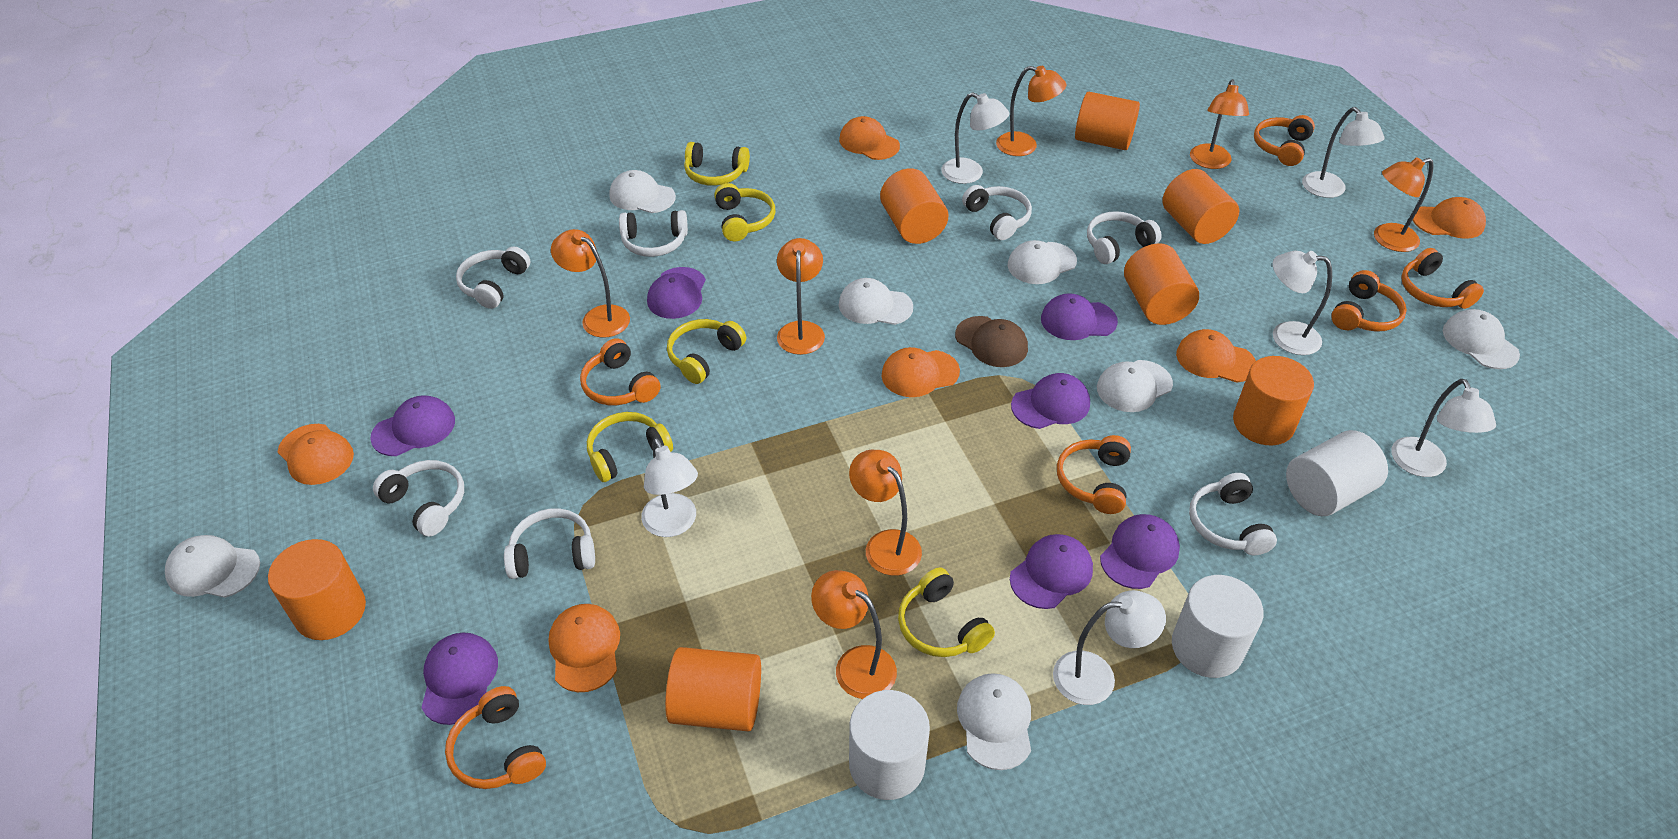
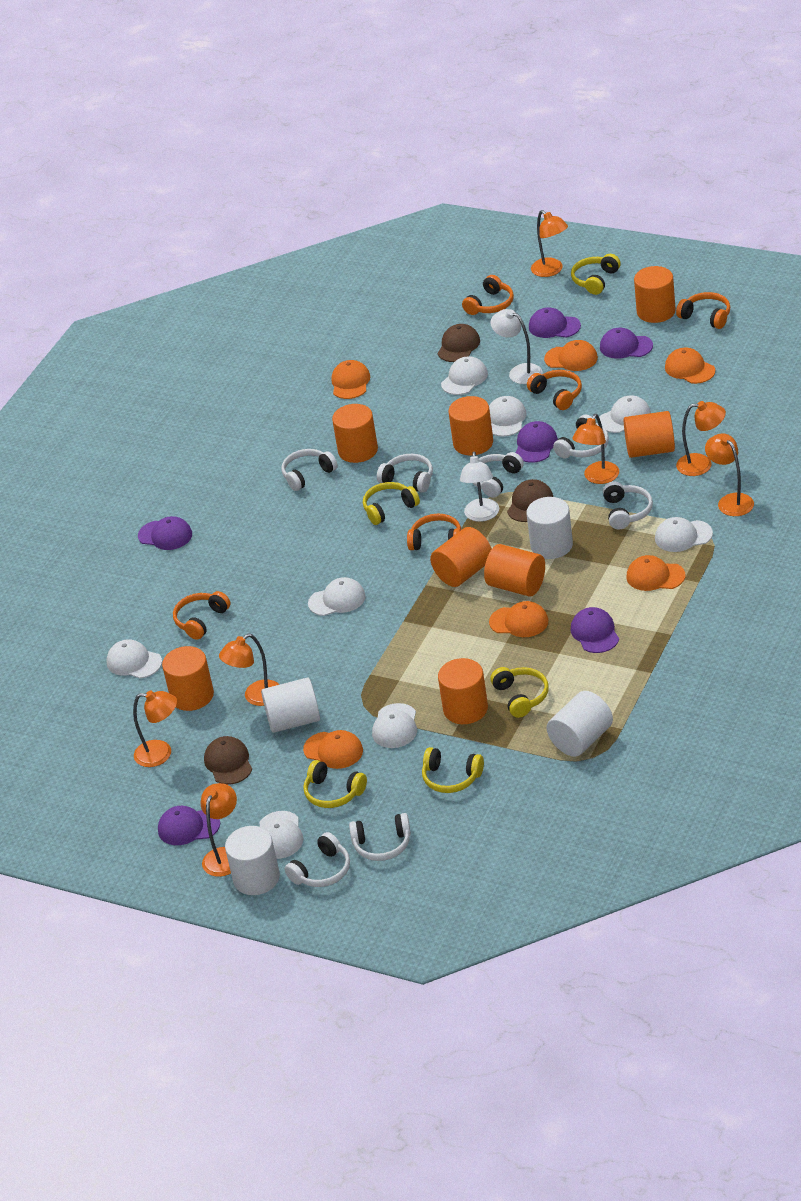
brown cap: [955,316,1028,367] = 1 -> [204,736,252,784] [438,324,480,362] [507,479,553,522] = 3
orange cylinder: [268,539,366,640] [665,647,761,732] [880,168,949,244] [1075,92,1140,150] [1124,243,1199,325] [1162,169,1239,244] [1233,356,1314,446] = 7 -> [162,646,214,711] [332,404,378,463] [430,527,492,587] [438,658,488,724] [448,396,493,456] [484,544,545,596] [624,411,675,458] [634,266,676,323] = 8
orange headphones: [445,686,546,789] [580,338,660,405] [1057,435,1131,514] [1254,115,1315,166] [1331,270,1407,332] [1401,248,1484,309] = 6 -> [173,591,231,640] [407,514,461,550] [462,275,514,315] [527,370,582,410] [676,292,730,329] = 5
purple cap: [370,395,455,456] [421,633,498,725] [647,267,706,319] [1010,534,1093,609] [1011,373,1090,429] [1041,293,1118,340] [1100,514,1180,589] = 7 -> [138,516,192,550] [158,806,220,845] [516,421,558,463] [529,308,581,338] [571,607,619,653] [600,328,653,359] = 6
white cap: [165,535,260,598] [609,170,676,213] [839,278,913,325] [957,673,1031,770] [1008,240,1077,284] [1097,360,1173,412] [1443,309,1520,369] = 7 -> [106,639,162,678] [259,811,303,859] [308,577,366,616] [372,703,417,748] [441,356,488,395] [489,396,527,437] [599,395,651,433] [655,517,713,552] = 8
white cylinder: [849,690,930,800] [1172,575,1264,678] [1286,430,1388,516] = 3 -> [225,826,280,895] [261,677,320,733] [527,497,573,559] [547,691,613,757] = 4
white lamp: [641,438,698,537] [941,92,1009,184] [1053,590,1166,705] [1273,251,1332,355] [1302,107,1385,198] [1391,379,1496,477] = 6 -> [460,451,499,522] [490,309,542,384] = 2

